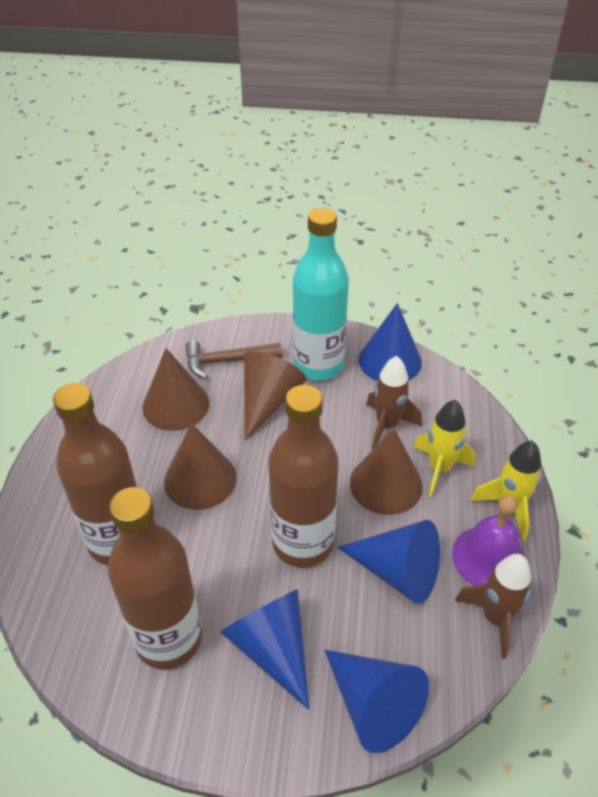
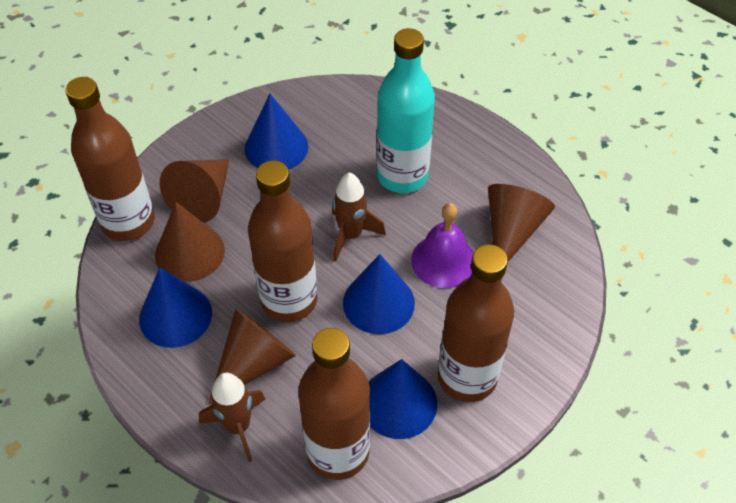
brown bottle: [53,383,138,565] [108,487,202,670] [268,385,339,568] = 3 -> [65,77,155,241] [248,160,317,322] [298,328,370,480] [438,244,514,402] = 4
brown hammer: [185,340,282,379] = 1 -> none = 0
yellow rocket: [413,400,476,497] [470,440,541,541] = 2 -> none = 0

